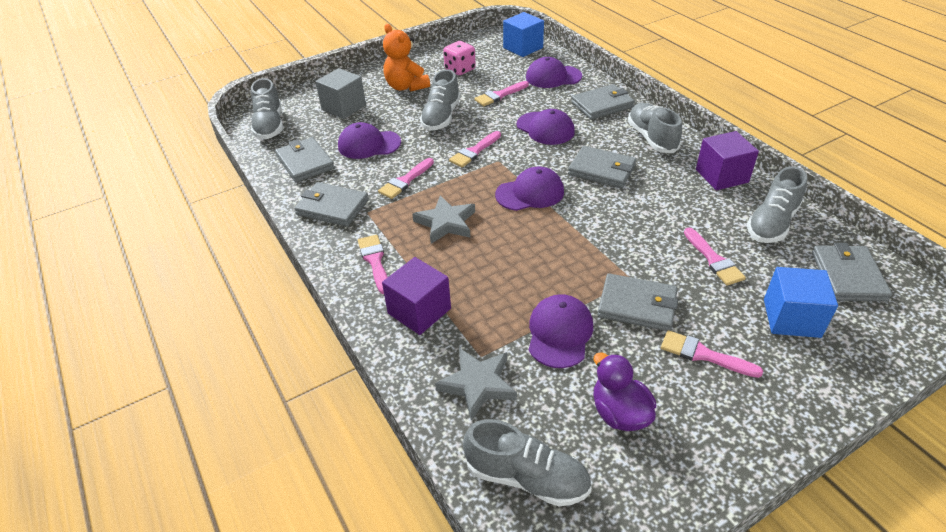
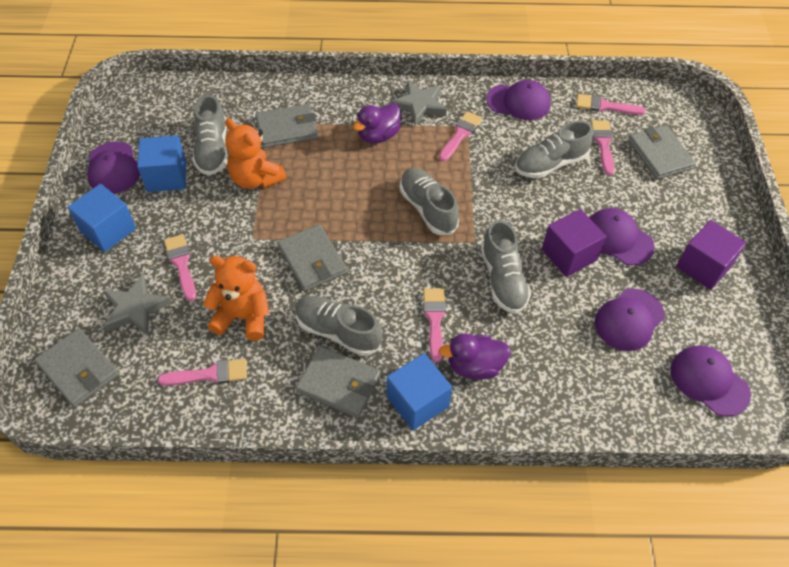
blue cube: [503,12,544,57] [764,267,838,338] = 2 -> [68,184,136,252] [137,135,186,192] [387,353,452,431] = 3
grey cube: [315,68,366,119] = 1 -> none = 0
grey wallet: [275,137,335,182] [294,182,369,226] [568,146,636,188] [571,84,635,120] [597,273,678,331] [812,243,892,301] = 6 -> [34,328,119,407] [256,104,318,148] [278,224,347,291] [296,346,381,418] [628,125,696,180] = 5
orange teddy bear: [383,24,430,92] = 1 -> [203,256,269,341] [225,118,287,189] = 2
pink dice: [443,41,476,75] = 1 -> none = 0
purple duck: [594,352,656,431] = 1 -> [353,103,401,144] [439,333,511,380] = 2

